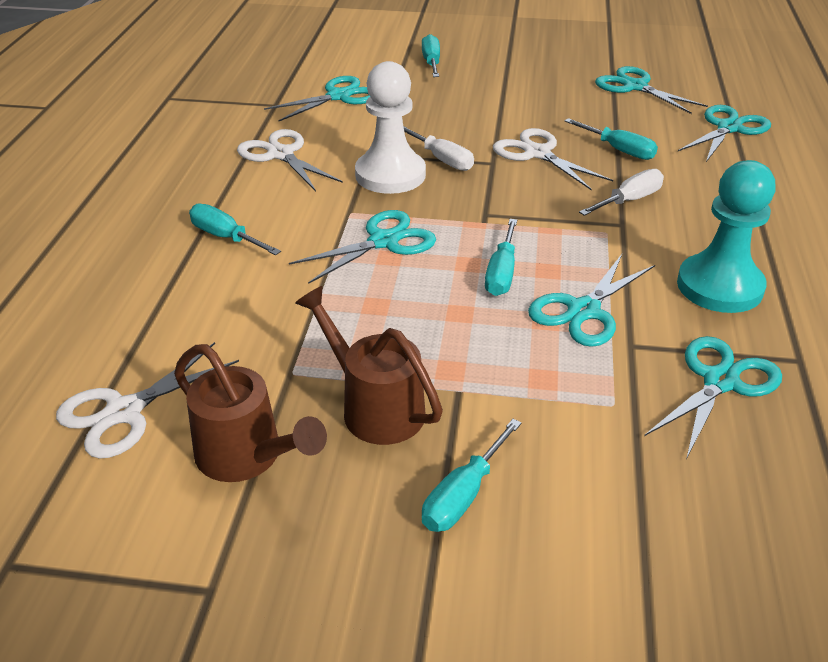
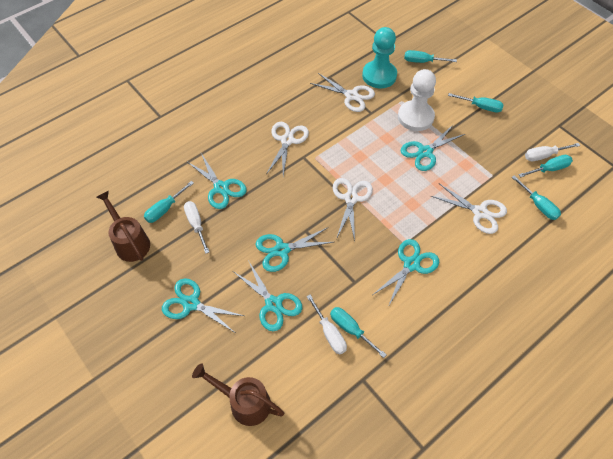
turquoise screwdriver: [189,203,281,255] [422,34,440,77] [422,419,522,532] [485,219,517,296] [565,118,658,160] = 5 -> [144,181,194,223] [330,307,387,358] [404,50,457,63] [448,93,504,112] [512,175,561,220] [518,155,573,178] = 6
white scissors: [56,342,239,459] [237,129,343,191] [493,128,613,190] = 3 -> [267,122,309,176] [310,73,375,112] [333,178,373,241] [431,183,507,234] = 4
white screwdriver: [403,126,474,171] [579,169,664,216] = 2 -> [184,201,209,254] [306,295,347,355] [525,143,580,161] = 3

